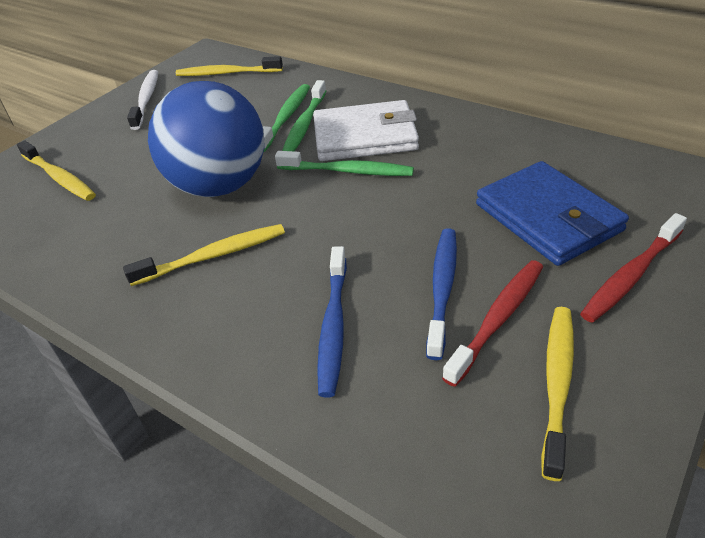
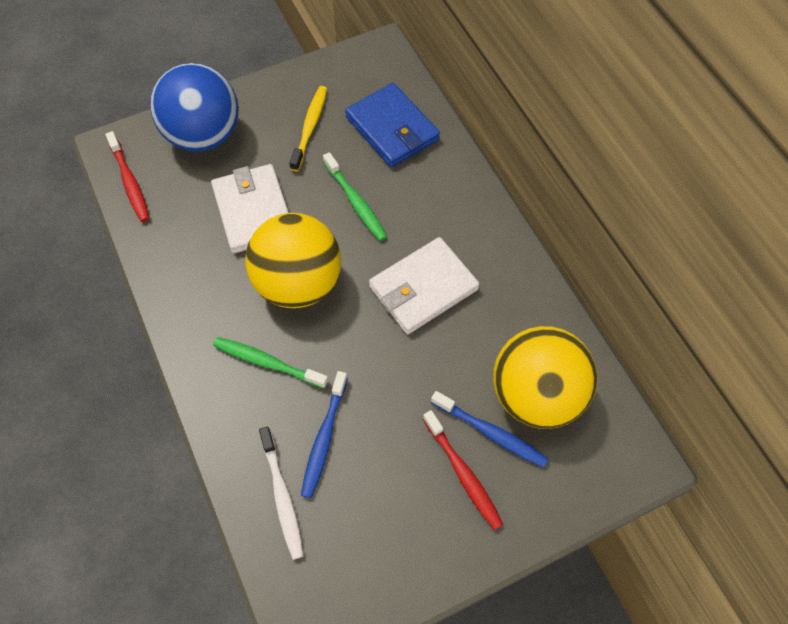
green toothbrush: [263,84,310,152] [275,151,414,176] [282,80,326,151] = 3 -> [213,337,328,389] [323,152,387,241] = 2
white wallet: [313,100,419,161] = 1 -> [211,164,289,253] [369,237,479,334] = 2
yellow ball: none = 0 -> [245,213,341,308] [493,326,597,429] = 2
yellow toothbrush: [17,140,96,201] [123,224,285,286] [176,56,283,76] [541,307,574,481] = 4 -> [289,86,327,172] = 1

